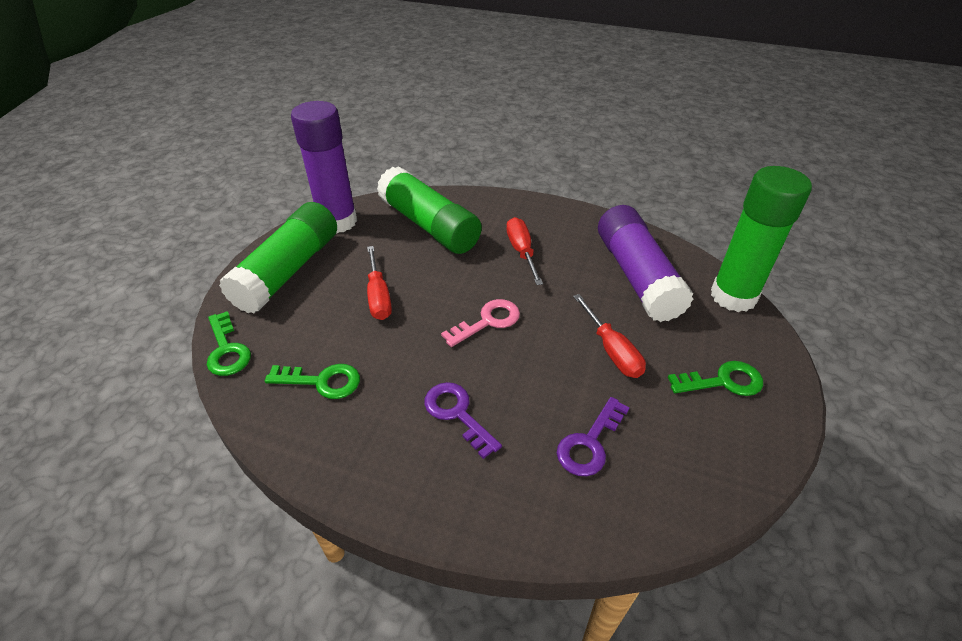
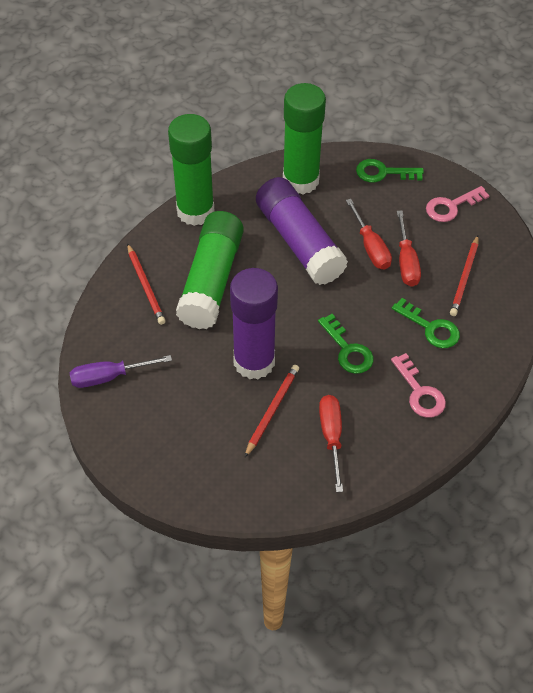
pink key: [441,299,520,347] = 1 -> [391,353,446,418] [426,186,490,222] = 2
purple key: [424,382,502,459] [557,397,630,476] = 2 -> none = 0
purple screwdriver: none = 0 -> [70,355,172,388] = 1
red pencil: none = 0 -> [127,243,166,325] [245,365,299,457] [450,235,479,316] = 3

